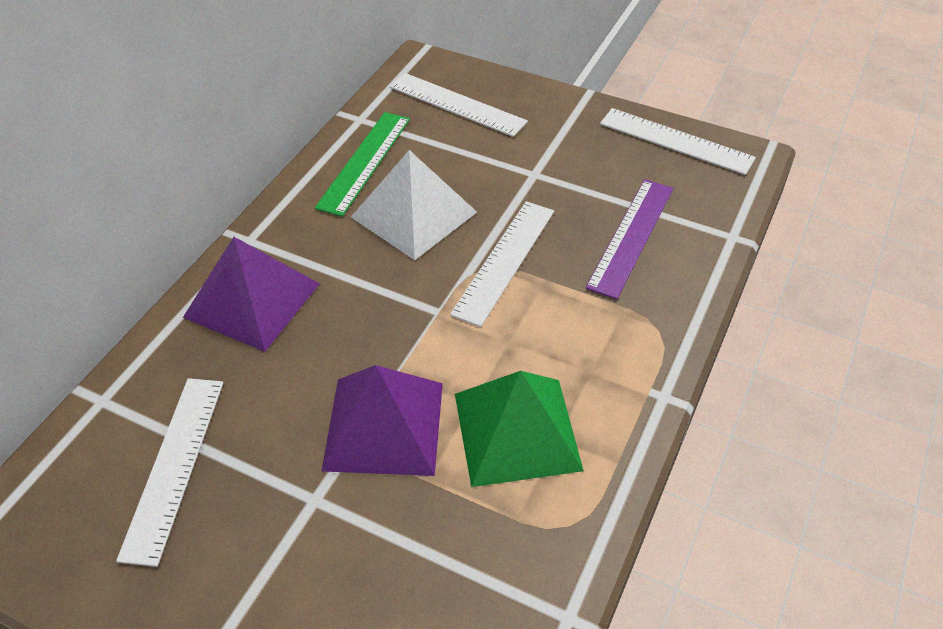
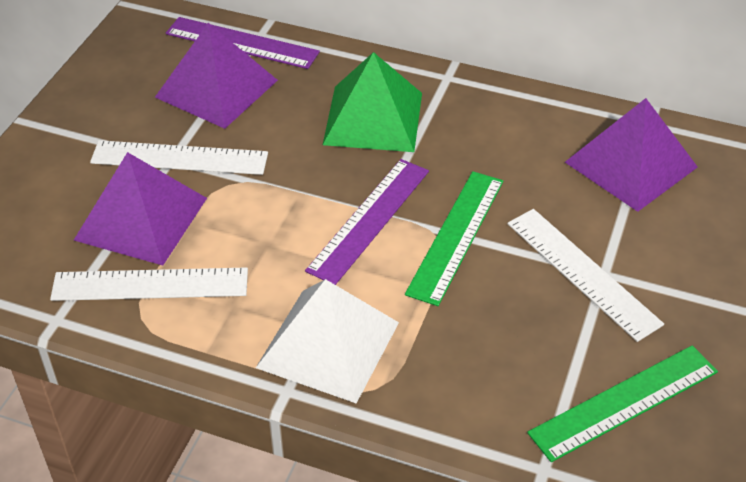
green ruler: [315,112,410,217] = 1 -> [405,171,503,306] [527,345,718,462] = 2
purple pyramid: [183,237,320,352] [322,365,443,476] = 2 -> [74,152,207,266] [155,23,278,129] [565,98,698,212] = 3
purple ruler: [585,179,673,300] = 1 -> [166,17,320,69] [305,159,429,285] = 2
white ruler: [116,378,223,567] [389,73,528,137] [450,201,554,327] [600,108,756,175] = 4 -> [50,267,248,301] [90,140,268,175] [507,209,664,342] = 3

